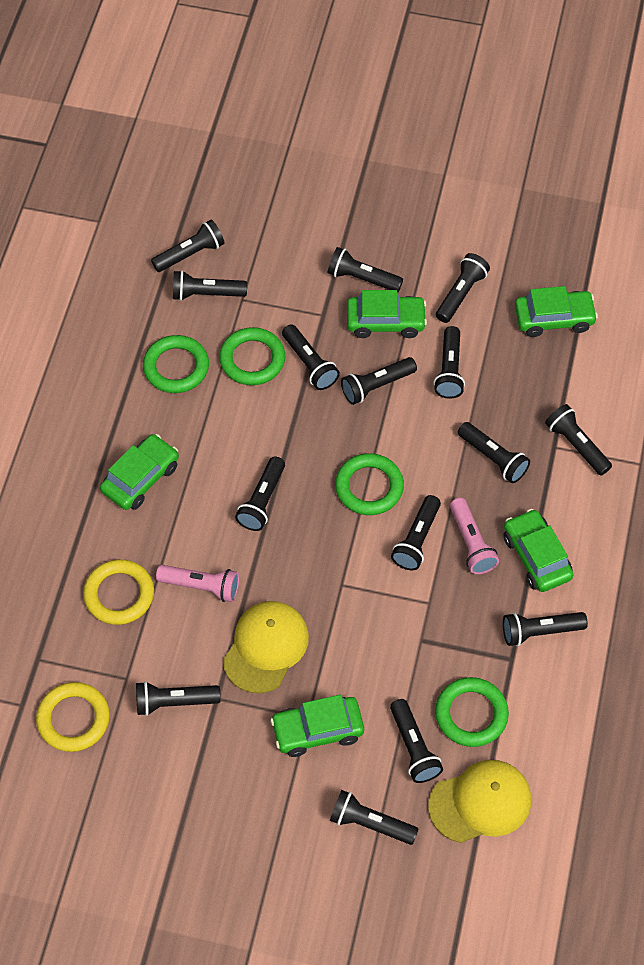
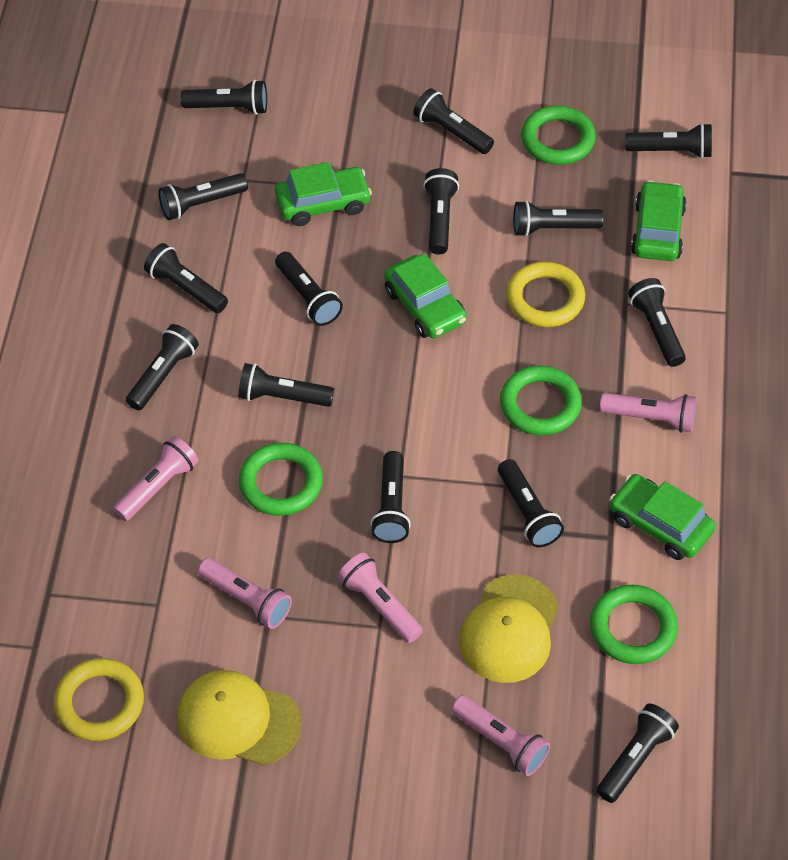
black flashlight: [136,681,221,716] [151,220,225,272] [173,270,247,301] [235,457,285,531] [282,324,340,390] [328,247,403,292] [330,790,419,845] [341,357,417,405] [390,699,443,783] [391,495,441,570] [434,326,465,399] [436,253,490,323] [458,422,530,483] [503,612,588,646] [545,404,612,475] = 15 -> [126,324,199,410] [144,243,228,313] [158,173,248,220] [181,80,267,115] [238,363,334,407] [275,252,343,326] [370,451,411,543] [413,88,494,154] [423,168,459,255] [498,459,564,548] [513,200,604,237] [597,703,679,803] [626,123,712,159] [628,278,686,367] = 14
green car: [100,434,179,510] [270,695,364,757] [347,290,427,338] [503,509,573,592] [515,286,598,337] = 5 -> [275,162,372,226] [384,254,467,338] [609,474,716,560] [631,180,687,261] = 4
pink flashlight: [156,565,239,602] [450,498,499,574] = 2 -> [113,436,199,521] [198,558,292,629] [338,553,423,643] [451,695,550,776] [600,393,696,433] = 5

